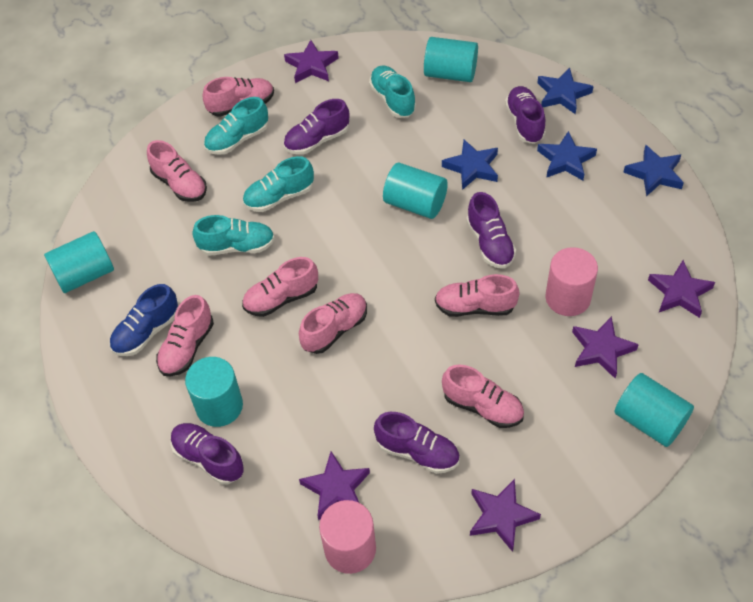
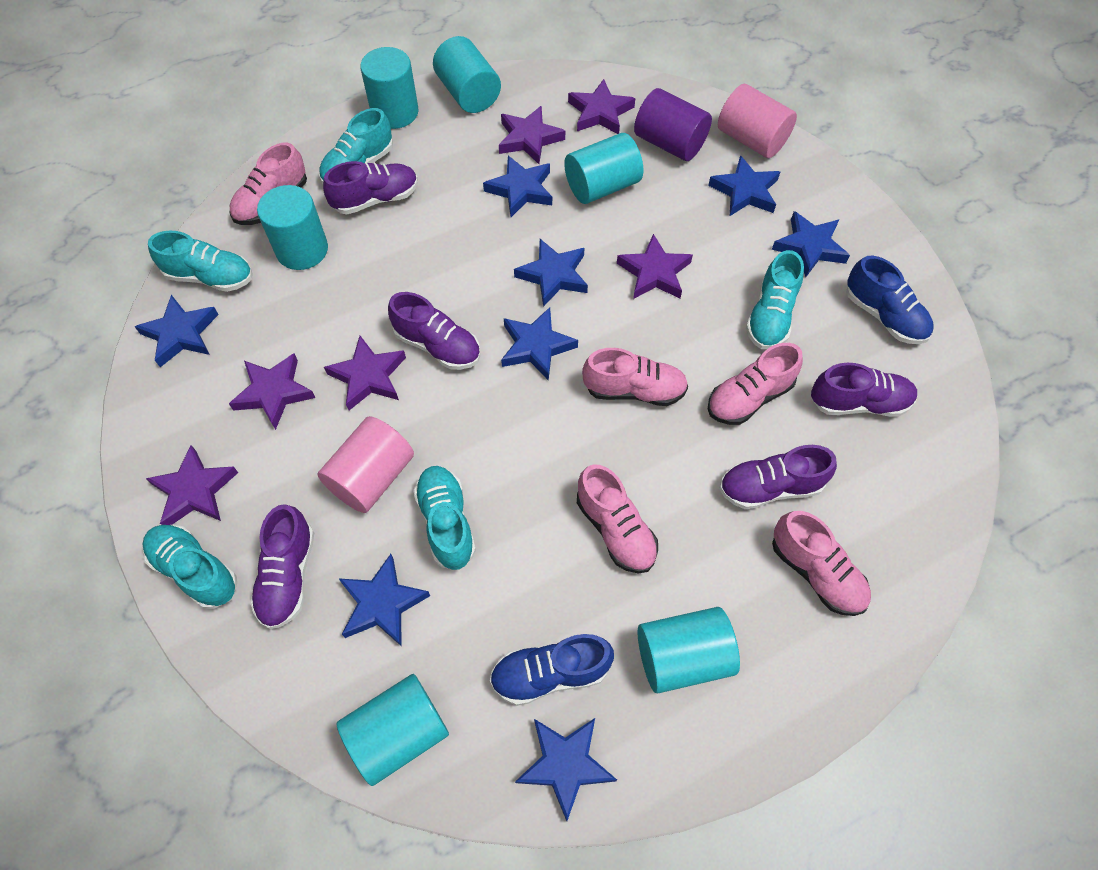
blue shoe: [109,284,178,356] = 1 -> [490,634,614,706] [846,256,934,344] = 2
blue star: [442,139,498,190] [537,67,594,114] [537,131,597,180] [623,145,684,196] = 4 -> [134,295,219,367] [338,554,430,646] [483,156,552,217] [501,307,578,381] [514,239,588,307] [515,718,617,821] [708,155,780,216] [772,211,850,277] = 8
pink shoe: [147,140,207,202] [156,295,214,376] [203,77,274,117] [242,257,318,317] [299,293,367,354] [435,274,520,317] [442,365,524,428] = 7 -> [229,143,307,225] [577,464,658,573] [582,348,688,406] [708,343,803,425] [772,511,871,616] = 5
purple cylinder: none = 0 -> [634,88,712,161] = 1
purple star: [284,40,339,83] [299,451,370,521] [470,479,541,552] [572,316,639,378] [648,260,715,318] = 5 -> [146,445,238,525] [229,353,315,430] [324,336,406,410] [499,106,565,164] [568,79,635,134] [617,234,693,299] = 6
turquoise cylinder: [44,231,114,293] [185,357,243,427] [383,163,448,219] [424,37,478,82] [614,373,694,447] = 5 -> [257,185,328,270] [337,674,449,786] [360,47,418,129] [433,36,501,113] [564,133,643,204] [637,607,740,693] = 6
turquoise shoe: [193,215,275,256] [204,97,268,155] [243,156,314,212] [369,65,416,118] = 4 -> [142,525,237,609] [148,231,252,292] [319,108,393,184] [413,466,476,570] [746,250,804,349] = 5

